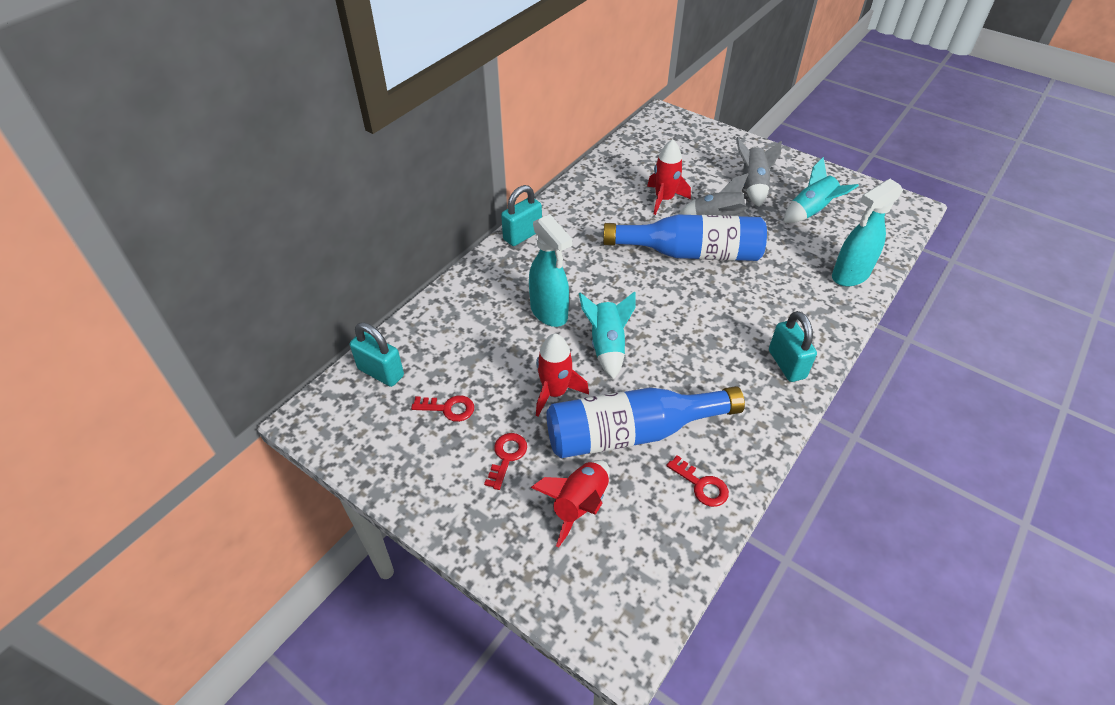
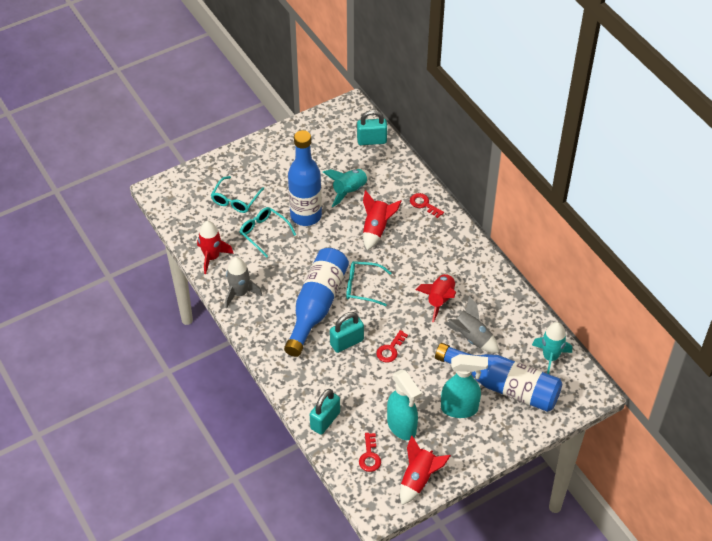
blue bottle: [547,386,745,458] [603,214,767,261] = 2 -> [284,248,349,357] [288,130,322,226] [435,343,562,412] = 3
red rocket: [531,460,610,548] [536,334,589,417] [647,139,691,215] = 3 -> [197,221,234,274] [363,190,402,250] [400,435,451,505] [416,273,456,322] = 4
turquoise glasses: none = 0 -> [211,176,264,213] [240,207,296,258] [346,261,391,306] = 3

